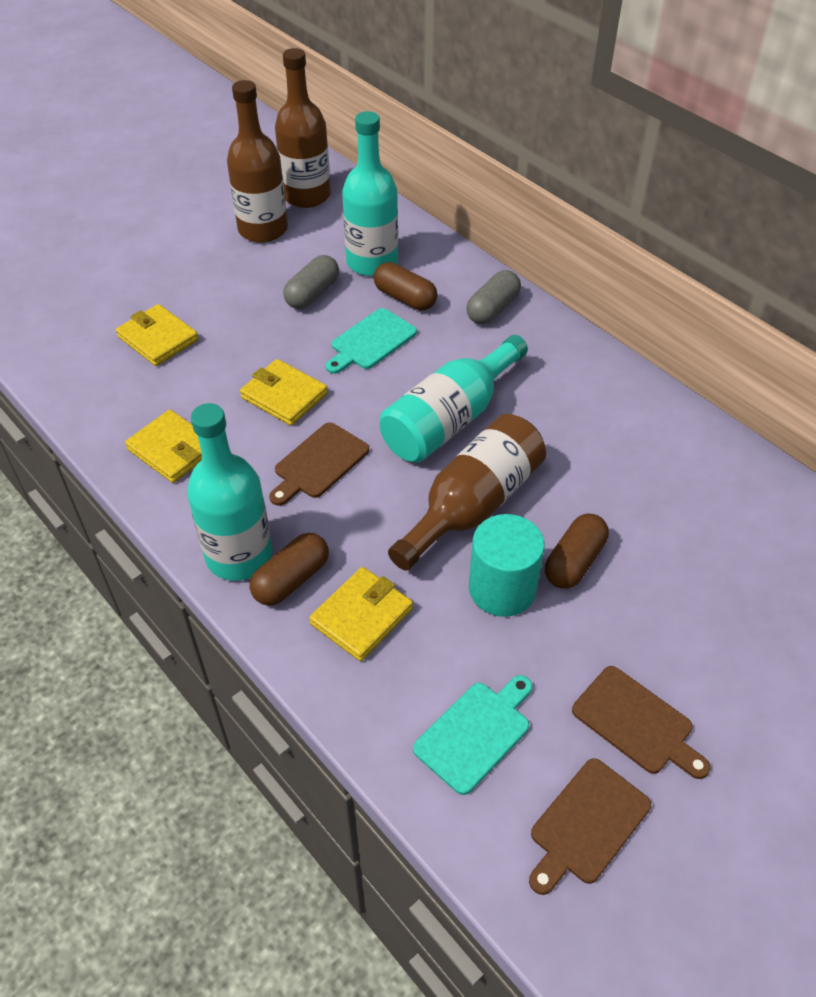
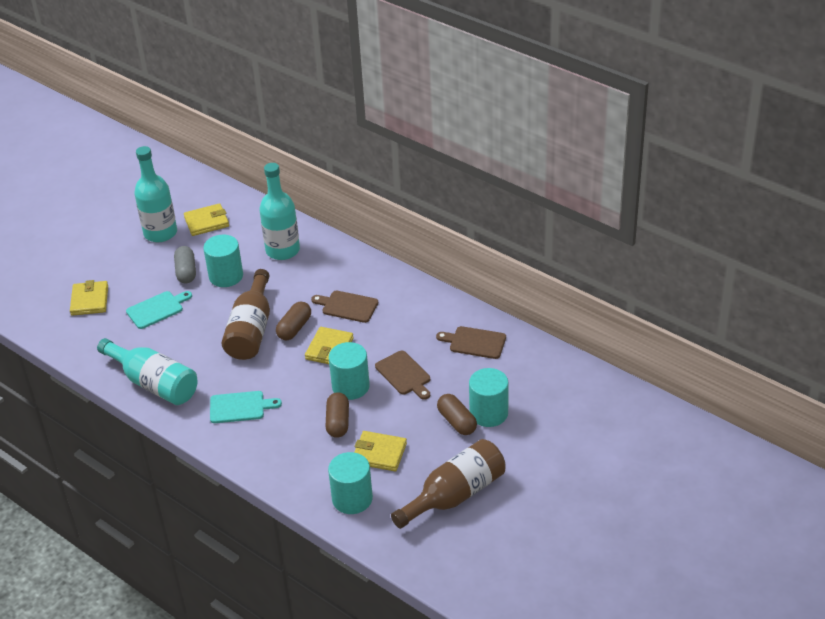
brown bottle: [227,80,288,243] [275,48,331,208] [388,414,546,571] = 3 -> [221,269,270,360] [391,439,506,529] = 2
grey capsule: [283,255,339,309] [466,270,521,324] = 2 -> [174,246,196,283] = 1
turquoise cylinder: [469,514,545,617] = 1 -> [203,235,243,287] [328,452,373,514] [329,342,370,400] [469,368,508,427] = 4

